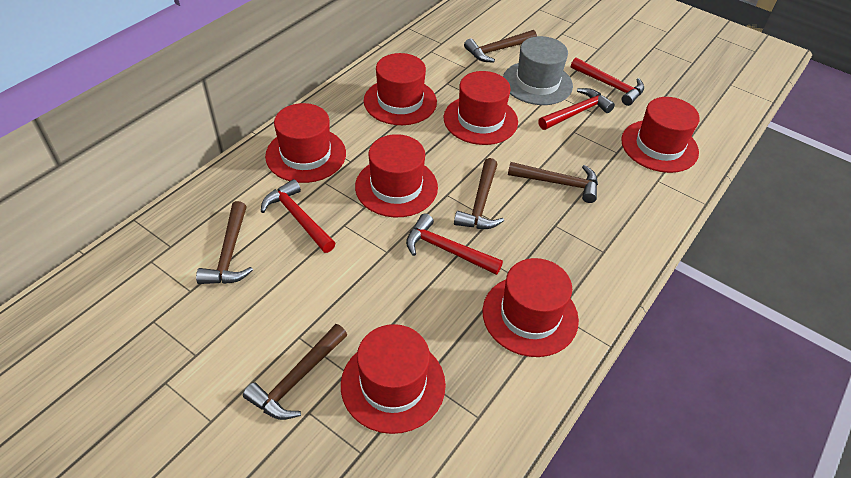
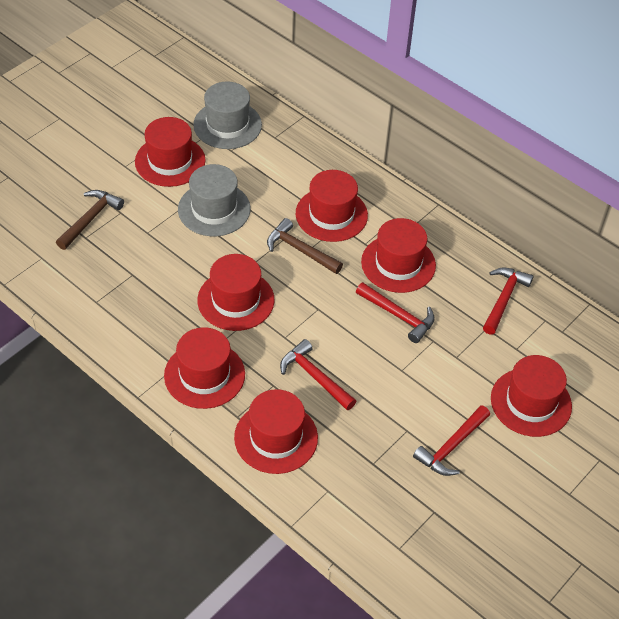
brown hammer: [196,201,253,284] [243,324,347,420] [454,158,504,229] [464,30,537,62] [508,162,598,203] = 5 -> [56,190,124,250] [267,218,343,274] = 2
grey hat: [503,36,573,105] = 1 -> [178,164,251,236] [193,82,262,149] = 2

